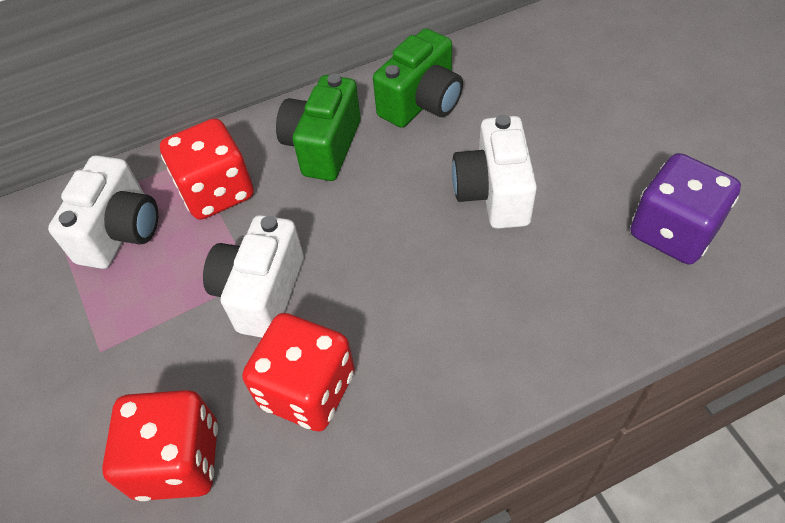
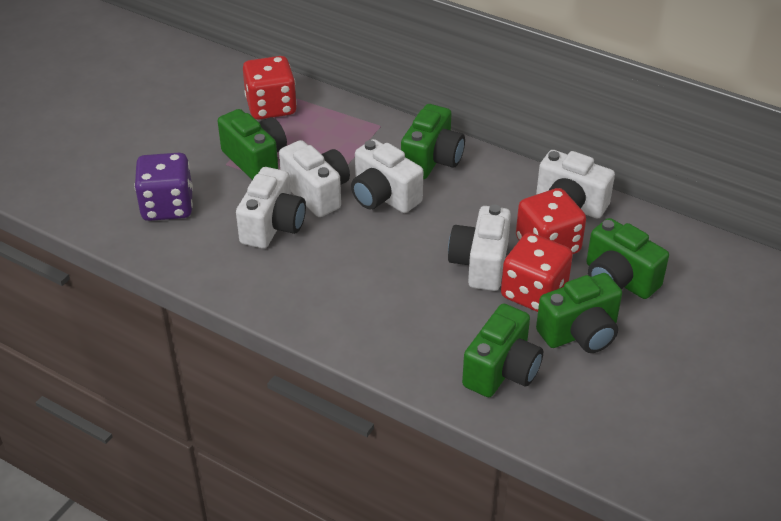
green camera: [276,74,361,181] [373,28,463,128] = 2 -> [218,109,287,180] [401,104,465,179] [462,304,543,397] [536,273,622,353] [587,218,669,299] = 5
white camera: [48,155,158,269] [203,215,304,338] [452,114,537,229] = 3 -> [236,167,306,249] [279,140,350,217] [351,139,423,213] [448,205,511,291] [536,150,615,218] = 5

